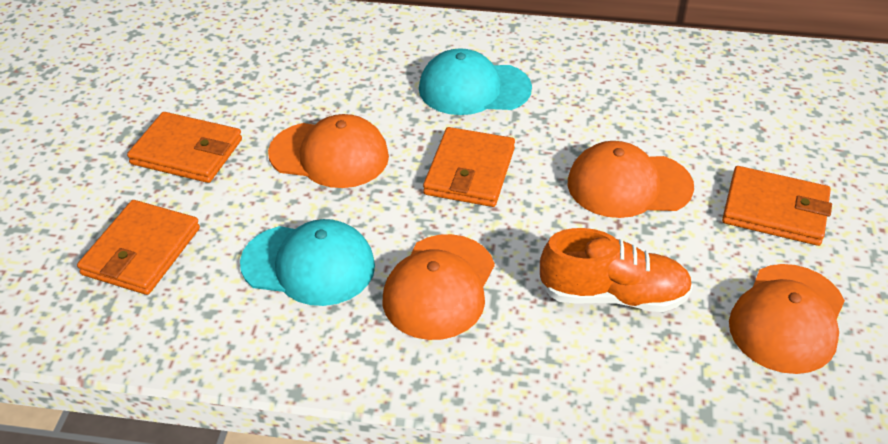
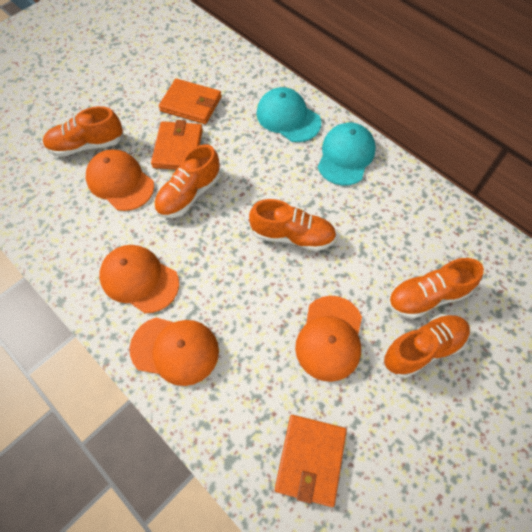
orange shoe: [540,228,693,312] = 1 -> [43,106,123,157] [154,144,221,218] [249,199,336,251] [383,314,470,378] [388,258,484,319] = 5
orange wallet: [77,200,200,295] [127,112,242,183] [423,127,515,207] [722,166,832,246] = 4 -> [151,120,203,170] [159,79,222,124] [275,415,347,507] = 3

